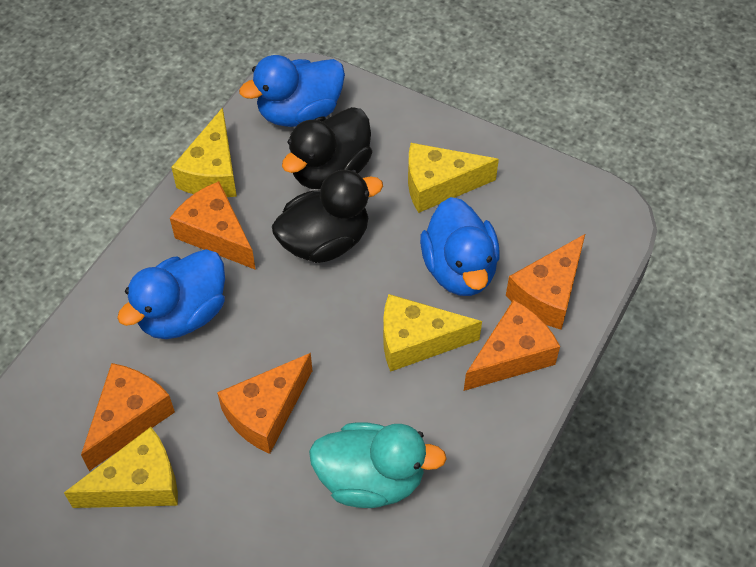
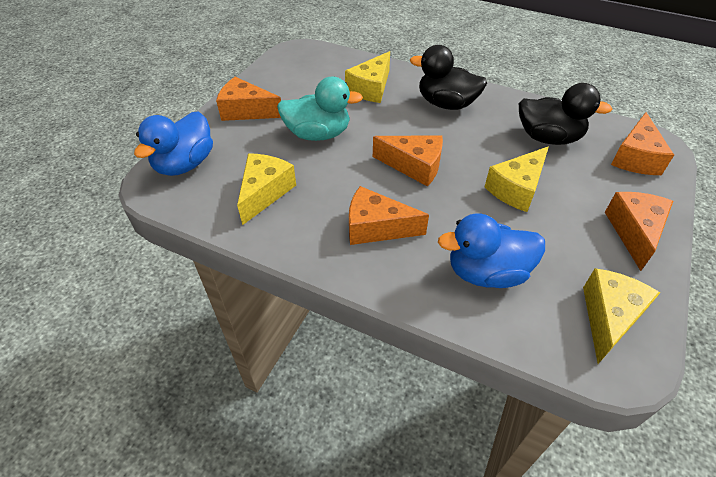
blue duck: [117,249,225,339] [239,55,345,127] [420,197,500,296] = 3 -> [134,111,213,176] [438,213,545,288] = 2

